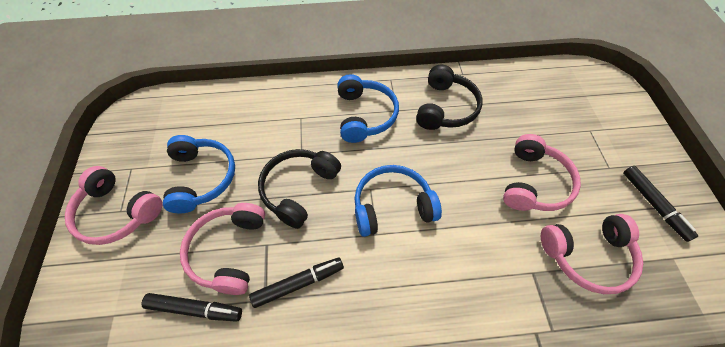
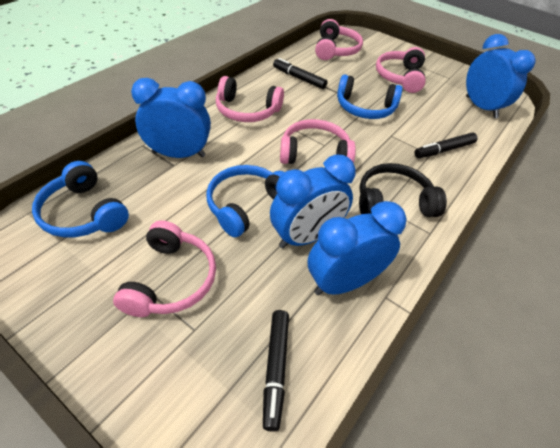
black headphones: [258,149,341,229] [416,65,482,130] = 2 -> [359,163,447,217] = 1
blue clock: none = 0 -> [131,78,211,158] [270,154,356,248] [308,201,407,295] [466,34,536,118] = 4
pink headphones: [65,166,163,245] [180,203,265,295] [503,134,581,211] [541,214,643,294] = 4 -> [113,220,216,317] [216,76,284,122] [280,119,356,164] [315,19,363,60] [376,47,426,93] = 5

